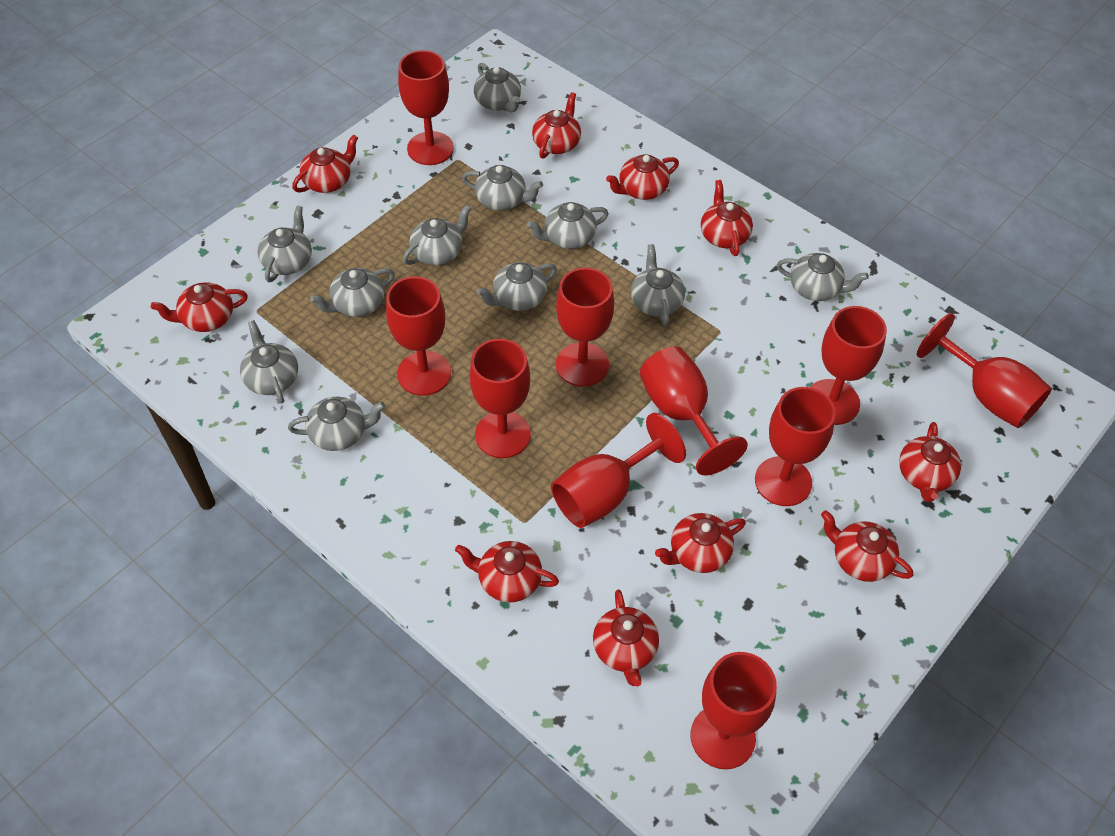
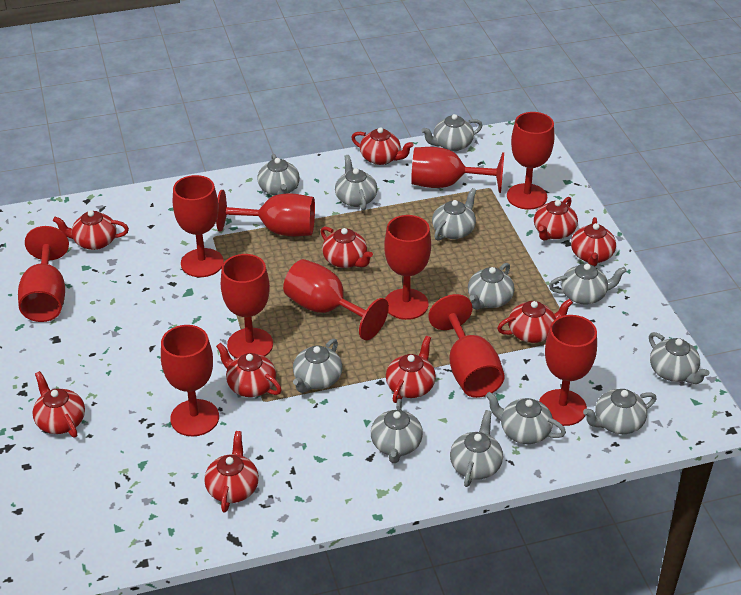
grey teapot: [240,320,298,403] [258,206,312,282] [288,397,385,451] [310,268,395,317] [403,205,471,265] [462,165,543,211] [474,63,521,112] [477,262,557,311] [527,202,609,249] [631,244,685,326] [777,253,869,301] = 11 -> [257,154,300,196] [293,339,342,393] [335,155,377,210] [371,399,423,463] [421,114,483,151] [432,188,476,241] [450,410,503,487] [468,263,514,310] [486,392,566,444] [549,264,627,304] [583,389,656,434] [649,332,709,384] = 12
red goblet: [386,276,451,396] [398,50,454,165] [470,339,531,458] [551,413,686,528] [556,267,614,387] [640,346,748,475] [691,652,777,769] [755,387,836,506] [810,306,887,425] [917,313,1052,428] = 10 -> [18,226,69,322] [161,325,219,436] [173,175,224,277] [216,190,315,236] [221,254,273,358] [283,259,389,340] [384,215,431,320] [411,147,504,193] [428,294,505,398] [507,112,554,210] [539,315,597,426] = 11

